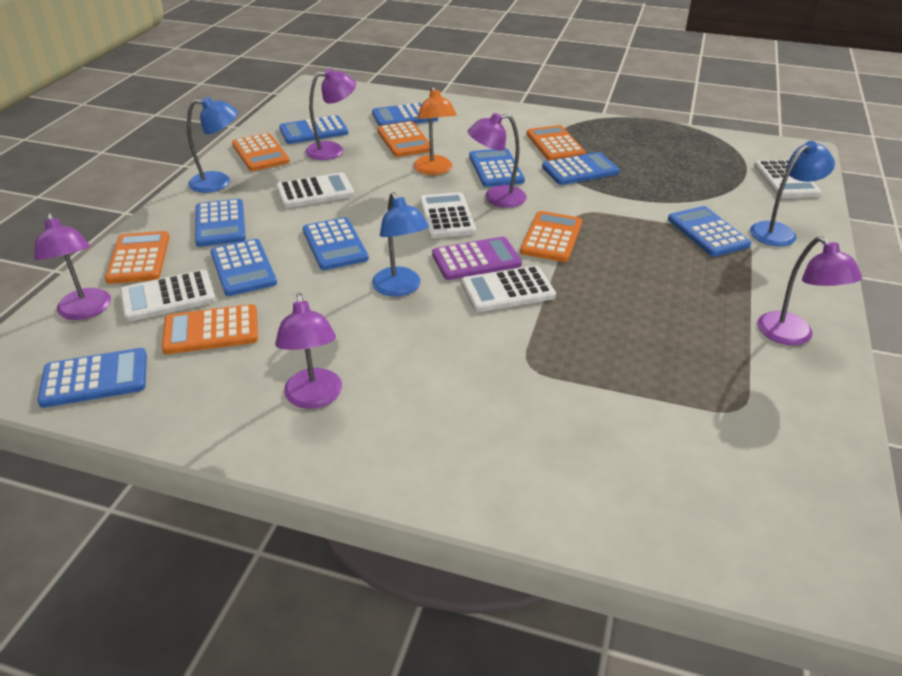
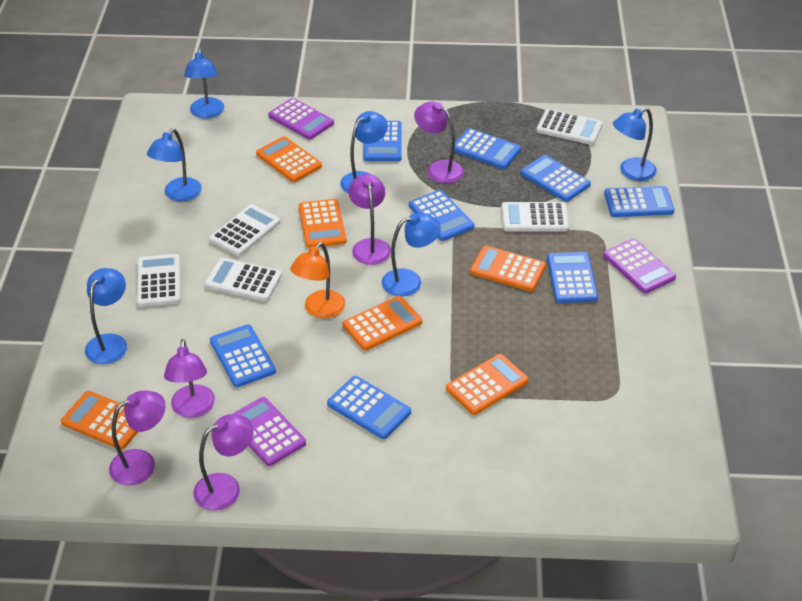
blue calculator: [37,348,147,408] [195,199,246,247] [210,239,277,296] [279,115,348,144] [303,217,369,270] [372,102,438,126] [469,148,525,187] [542,152,620,185] [668,206,751,257] = 9 -> [210,324,276,387] [327,376,411,439] [363,121,402,161] [409,190,474,241] [454,128,521,169] [521,155,591,202] [547,252,598,303] [604,186,674,217] = 8
blue lamp: [187,97,238,193] [372,192,429,297] [750,141,835,246] = 3 -> [85,268,127,364] [147,128,202,201] [184,48,224,119] [340,111,388,193] [382,213,441,297] [613,108,657,181] = 6
purple calculator: [432,237,522,280] = 1 -> [233,397,306,466] [268,98,334,140] [603,238,676,294] = 3

